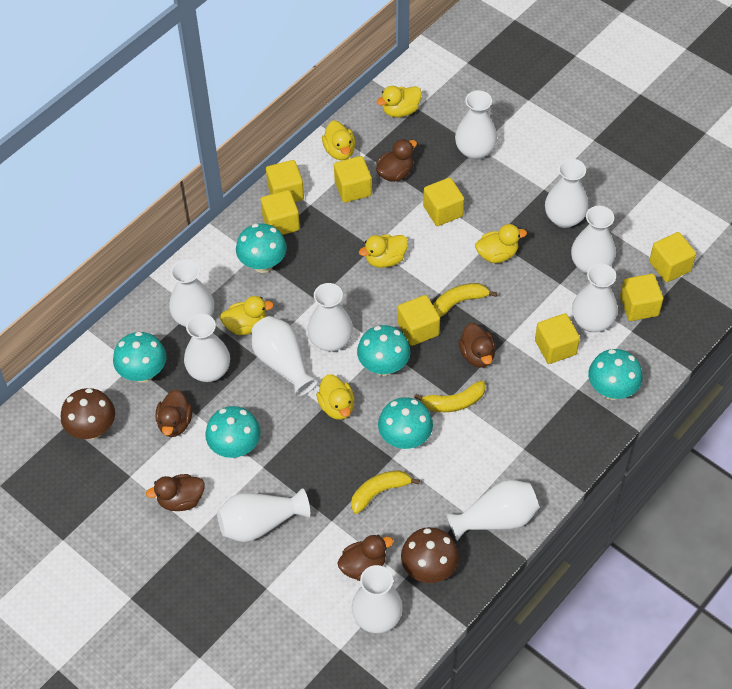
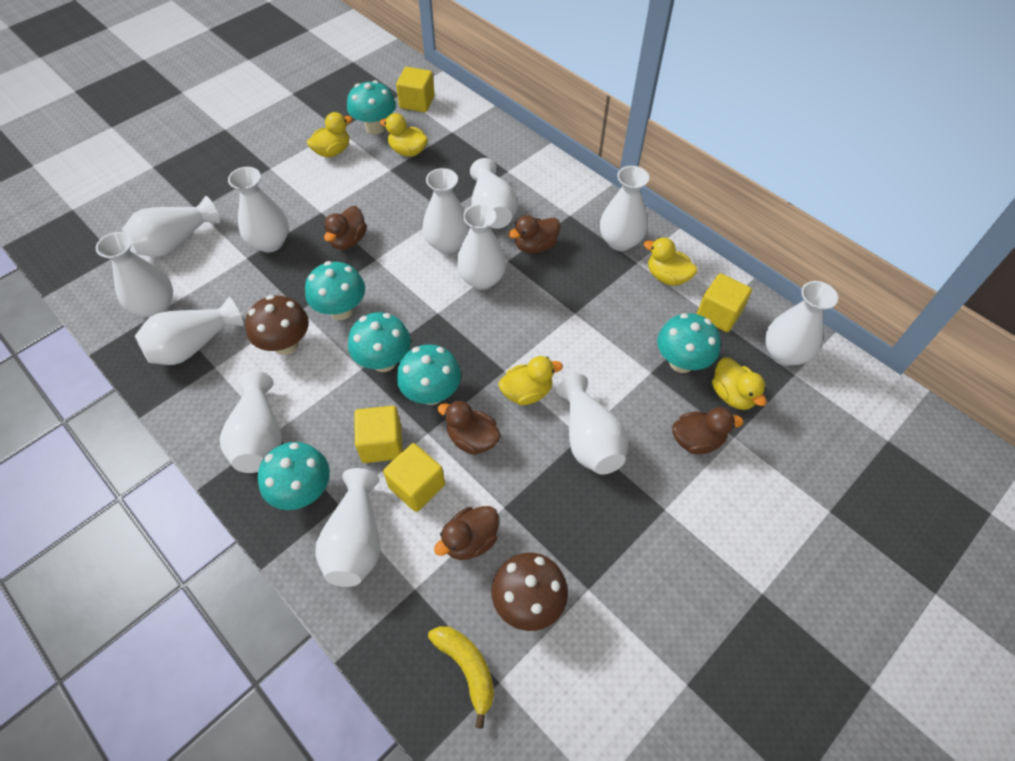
white vase: [169,259,214,327] [184,314,230,382] [217,488,310,542] [252,316,319,397] [307,283,353,352] [352,565,403,633] [446,480,539,541] [455,90,497,160] [545,159,588,228] [571,206,616,274] [572,263,618,332] = 11 -> [96,232,173,317] [122,196,220,257] [135,297,244,365] [220,371,282,473] [228,167,289,252] [315,468,380,587] [423,168,470,254] [457,204,506,290] [470,158,518,229] [556,374,628,475] [600,166,649,251] [765,281,838,366] = 12
yellow banana: [351,470,420,514] [414,381,485,412] [433,283,497,317] = 3 -> [428,626,494,729] = 1
yellow cube: [261,190,300,235] [266,160,304,202] [334,156,372,203] [398,295,440,346] [423,177,464,226] [535,313,580,364] [620,274,663,321] [649,232,696,282] = 8 -> [354,406,403,463] [383,443,445,512] [396,67,435,112] [697,273,752,332] = 4
yellow duck: [220,296,274,335] [316,374,355,420] [322,121,356,160] [359,234,408,268] [376,86,422,118] [475,224,527,263] = 6 -> [307,112,352,157] [380,113,428,157] [499,356,563,405] [644,237,698,286] [712,358,767,410] = 5

